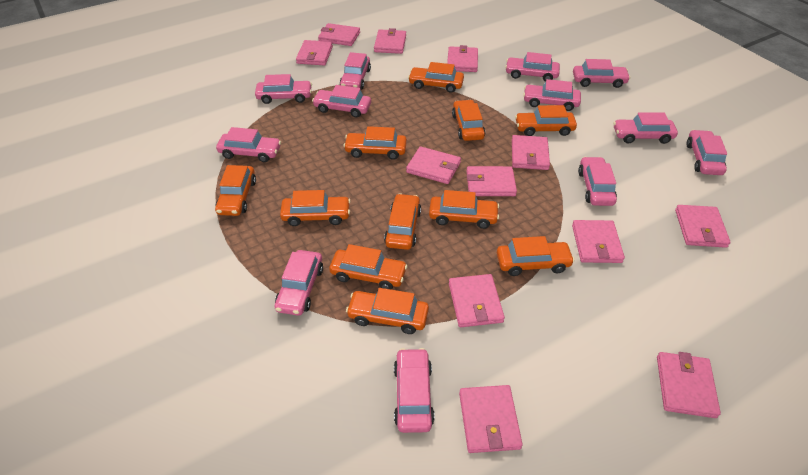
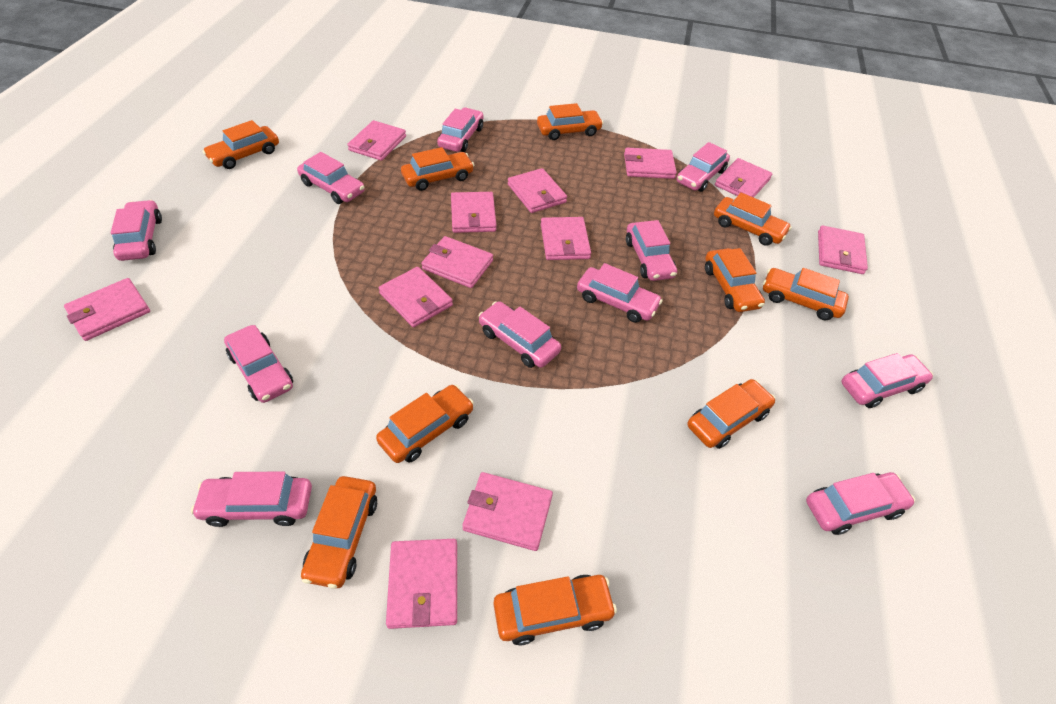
orange car: [215,165,256,216] [280,190,350,226] [329,244,408,289] [343,126,407,160] [346,288,429,334] [384,193,421,250] [408,62,464,93] [429,190,499,229] [452,100,485,141] [497,236,575,276] [515,105,577,136] = 11 -> [203,120,279,169] [301,476,377,589] [376,385,474,463] [401,147,474,191] [494,575,617,645] [537,103,603,140] [687,379,776,449] [705,248,765,312] [714,192,792,246] [763,268,849,320] = 10
pink car: [216,127,281,162] [255,74,312,104] [275,250,323,316] [312,85,371,118] [340,52,371,90] [394,348,435,433] [505,52,560,82] [523,79,581,111] [573,59,630,88] [578,157,617,206] [613,112,678,144] [687,130,727,175] = 12 -> [111,200,162,261] [191,472,312,527] [224,325,293,403] [297,152,365,204] [437,108,484,152] [478,301,561,368] [577,263,662,323] [626,220,677,281] [677,142,730,192] [806,472,915,535] [841,353,933,408] = 11

